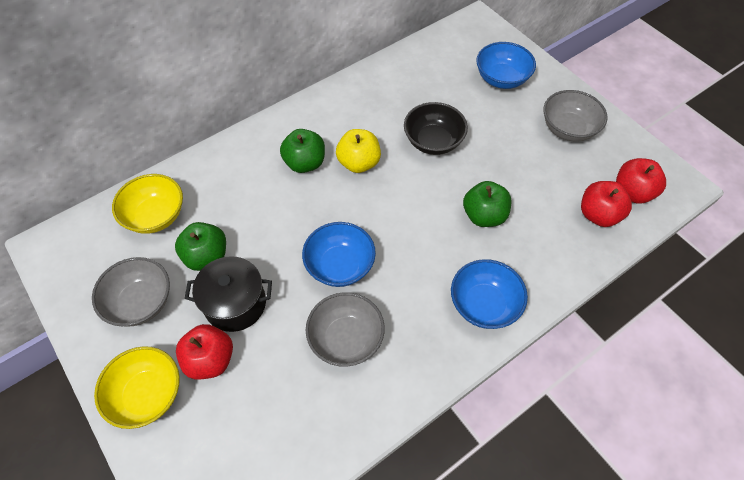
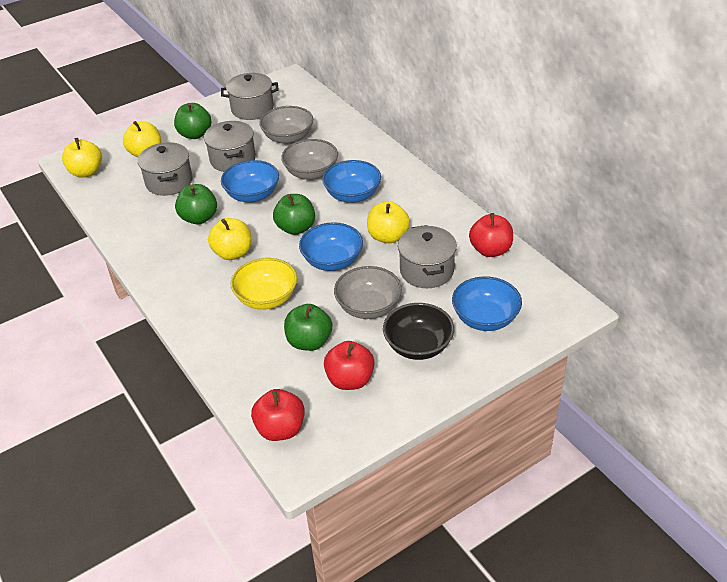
black pot: [185,256,272,332] = 1 -> none = 0
blue bowl: [302,222,376,287] [451,259,528,329] [476,42,536,89] = 3 -> [221,160,279,202] [299,222,363,271] [322,160,381,203] [452,276,522,331] = 4
green apple: [175,222,226,271] [280,129,325,173] [463,181,511,227] = 3 -> [174,103,211,139] [175,184,217,225] [273,194,315,235] [284,304,332,351] = 4
grey pot: none = 0 -> [138,142,193,196] [204,121,256,172] [221,73,279,120] [398,225,457,288] = 4
yellow apple: [336,129,381,173] = 1 -> [62,138,102,178] [123,121,161,157] [208,218,251,260] [367,201,410,243] = 4
yellow bowl: [94,346,180,429] [112,174,183,234] = 2 -> [231,258,297,310] = 1

